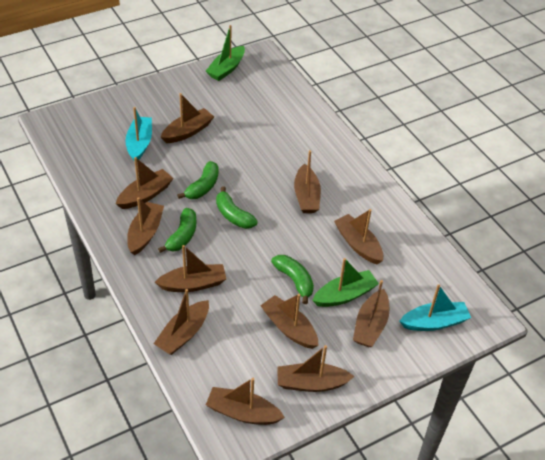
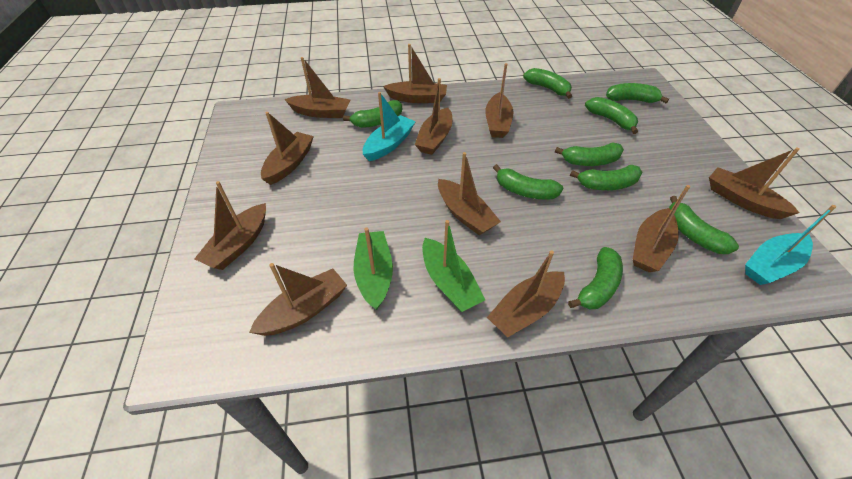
green banana: [158,208,196,253] [178,161,219,199] [216,186,258,229] [271,255,314,304] = 4 -> [343,100,402,128] [493,164,563,200] [523,68,572,99] [555,143,624,166] [568,247,623,309] [570,165,642,190] [585,97,638,134] [606,83,669,103] [669,196,739,254] = 9

